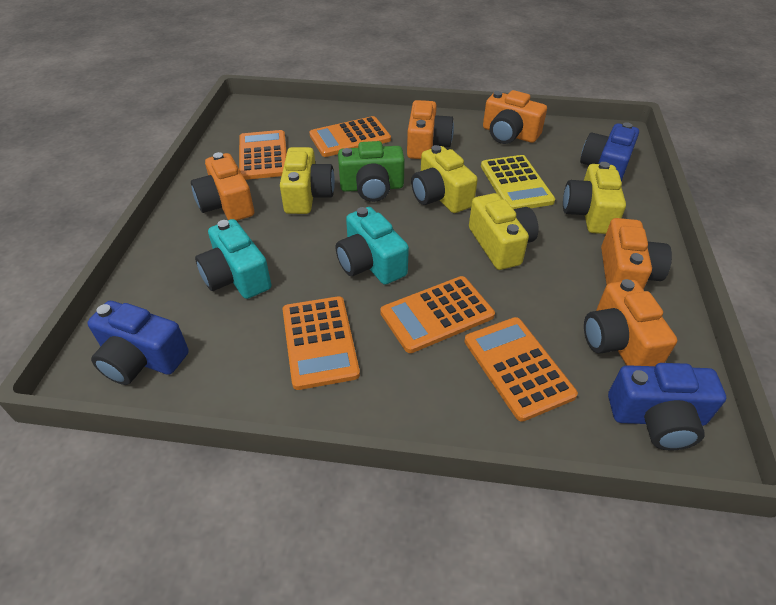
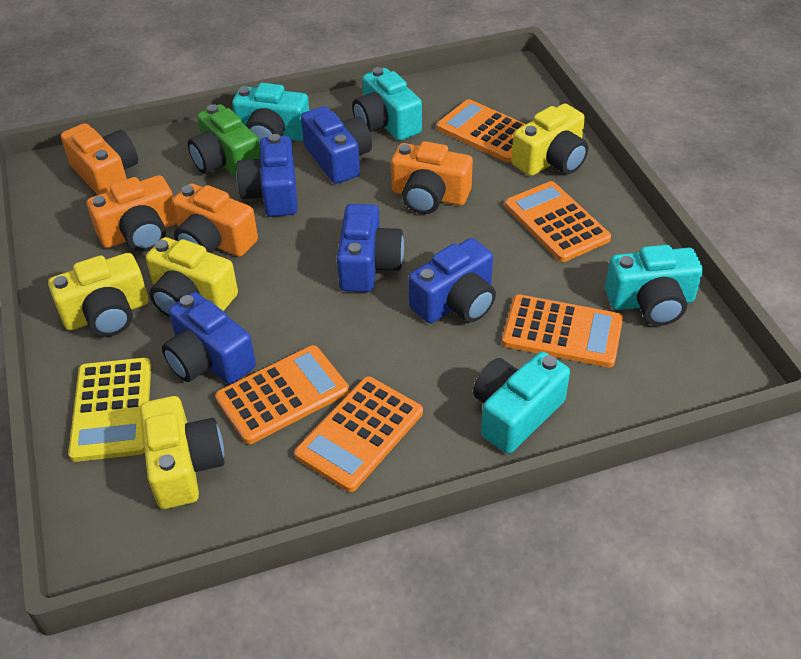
blue camera: [88,301,189,385] [580,122,639,182] [608,363,726,450] = 3 -> [162,292,256,384] [236,134,298,217] [301,106,372,184] [337,204,404,292] [409,238,496,323] = 5
orange camera: [191,152,254,221] [407,100,454,159] [483,90,547,144] [584,279,677,366] [601,218,672,289] = 5 -> [61,123,138,195] [87,175,177,252] [172,183,258,257] [391,141,473,214] = 4
turquoise camera: [195,219,271,299] [336,207,409,285] = 2 -> [232,83,309,146] [352,67,422,141] [473,352,570,454] [605,245,703,326] = 4

